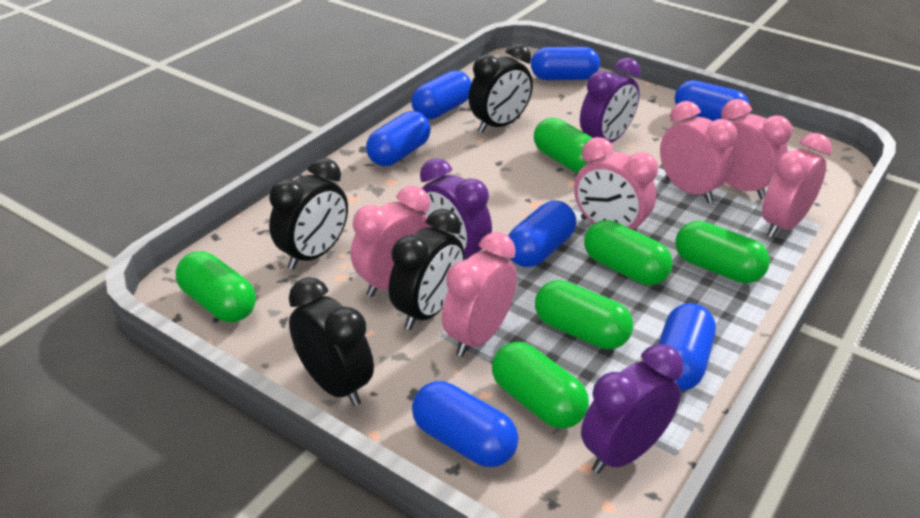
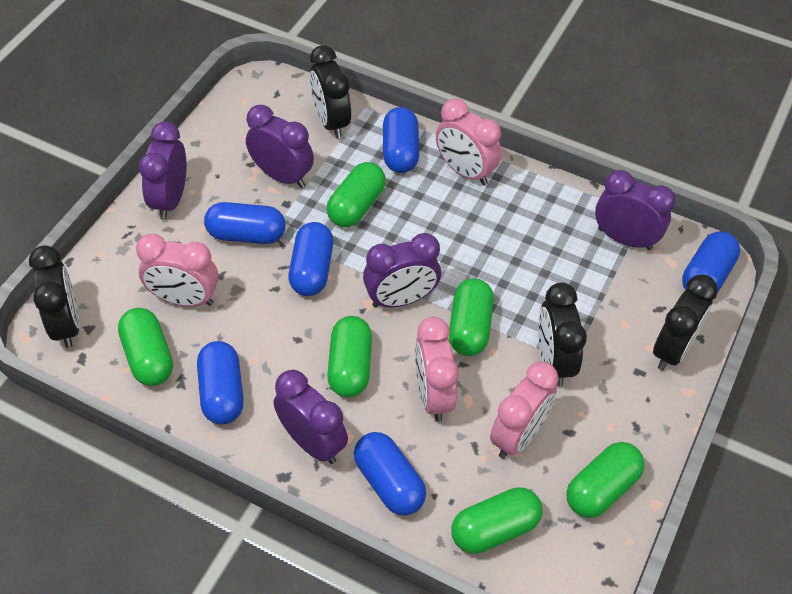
blue capsule: [366,111,431,166] [411,70,472,119] [412,381,518,467] [508,201,576,267] [531,47,600,80] [658,303,716,391] [675,80,750,121] = 7 -> [197,341,244,424] [204,202,285,244] [288,222,334,296] [354,432,426,516] [383,107,419,173] [682,231,740,291] = 6
pink clock: [351,186,432,297] [442,232,517,357] [574,137,658,232] [660,101,737,203] [721,99,792,199] [762,133,832,238] = 6 -> [136,234,219,307] [415,317,459,422] [436,99,502,185] [490,362,559,459] = 4
purple clock: [420,158,492,259] [580,58,641,143] [581,344,683,474] = 3 -> [139,122,187,220] [246,105,314,188] [274,370,348,464] [363,233,441,308] [595,170,676,250] = 5

